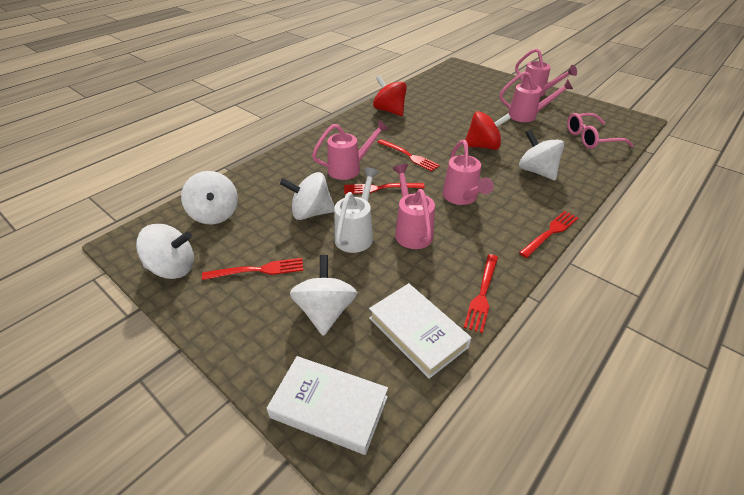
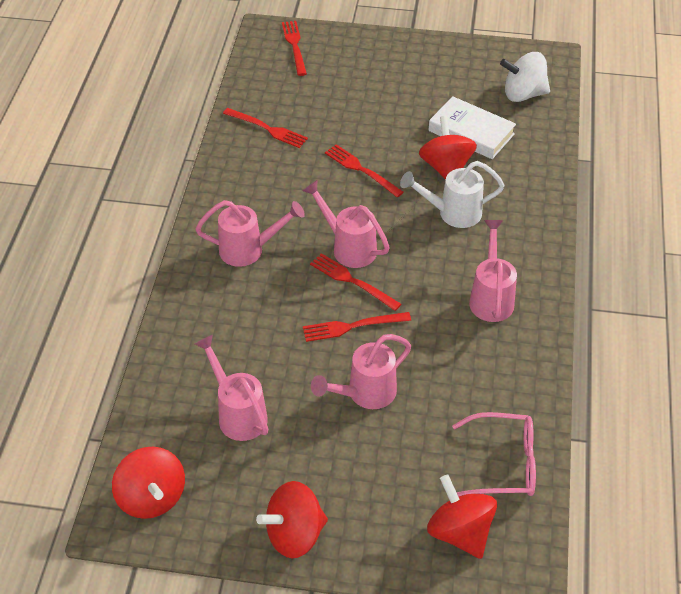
red spinning top: [373,75,407,116] [463,111,511,150] = 2 -> [112,447,185,519] [256,481,328,558] [419,116,477,180] [427,474,497,559] = 4
white book: [267,356,388,455] [369,283,471,379] = 2 -> [429,96,516,159] = 1
white spinning top: [136,224,194,279] [181,171,238,224] [280,172,335,220] [290,255,357,336] [519,130,564,180] = 5 -> [500,52,550,102] = 1

